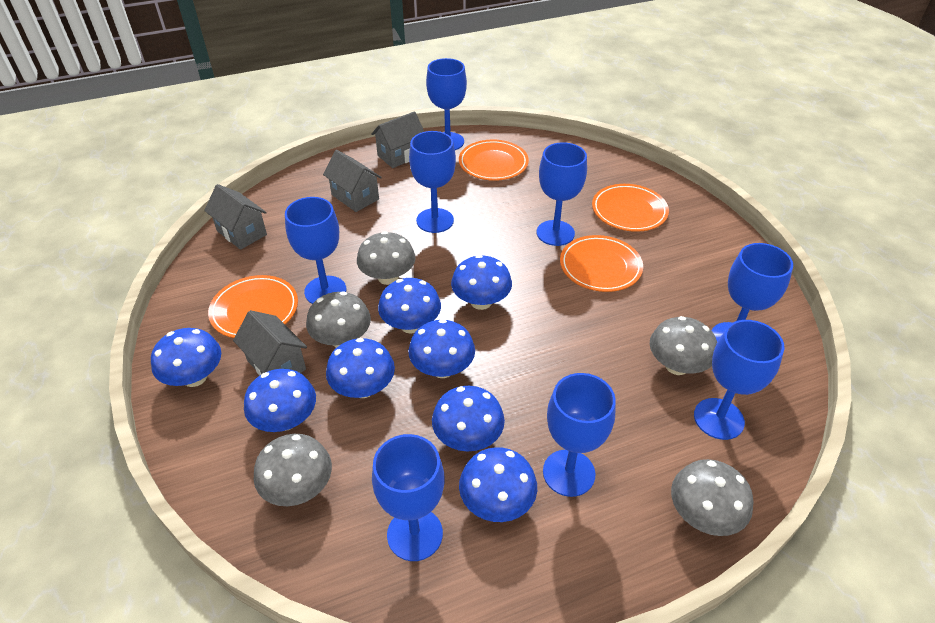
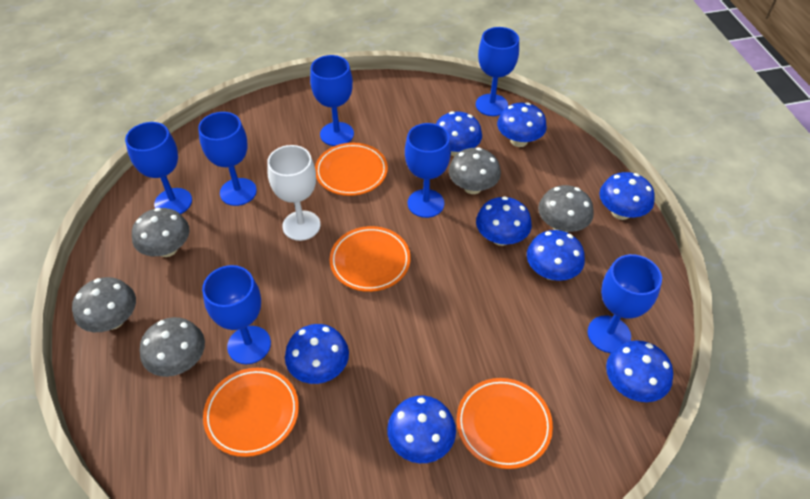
blue goblet: [285,197,346,304] [372,434,444,561] [409,131,456,233] [426,58,467,150] [537,142,587,246] [543,373,616,497] [694,320,784,440] [711,243,793,342] = 8 -> [125,122,192,214] [198,112,257,206] [202,265,271,364] [310,55,354,146] [405,123,451,218] [476,27,519,116] [587,254,662,353] = 7
grey house: [204,184,267,250] [233,310,307,376] [323,150,382,212] [371,111,424,168] = 4 -> none = 0
white goblet: none = 0 -> [267,145,320,241] = 1

